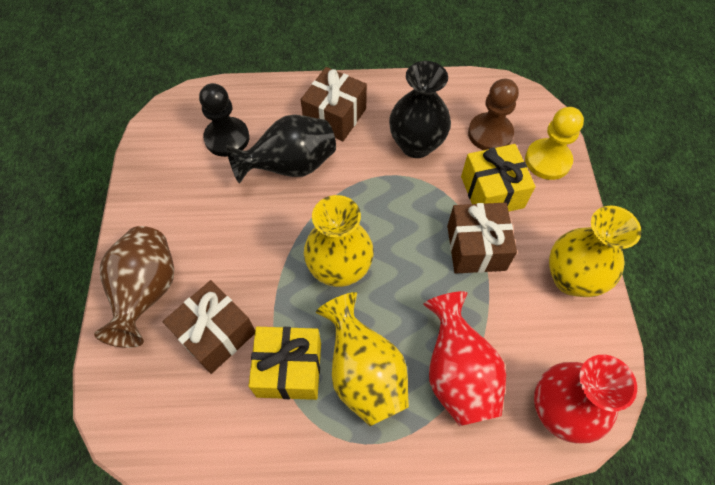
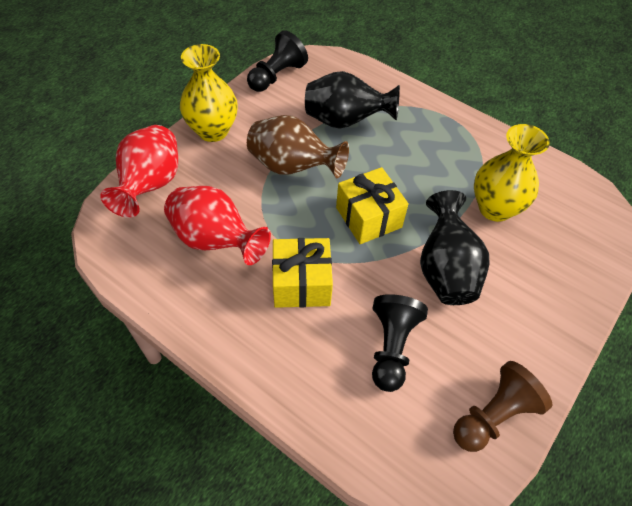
black pawn: [199,83,250,157] = 1 -> [247,30,308,92] [372,294,428,392] = 2
brown gift: [163,280,255,374] [301,67,367,141] [447,203,517,274] = 3 -> none = 0
yellow pawn: [525,107,584,180] = 1 -> none = 0
yellow vase: [304,195,374,287] [316,292,409,426] [549,206,641,297] = 3 -> [180,44,238,142] [474,124,550,222] = 2

